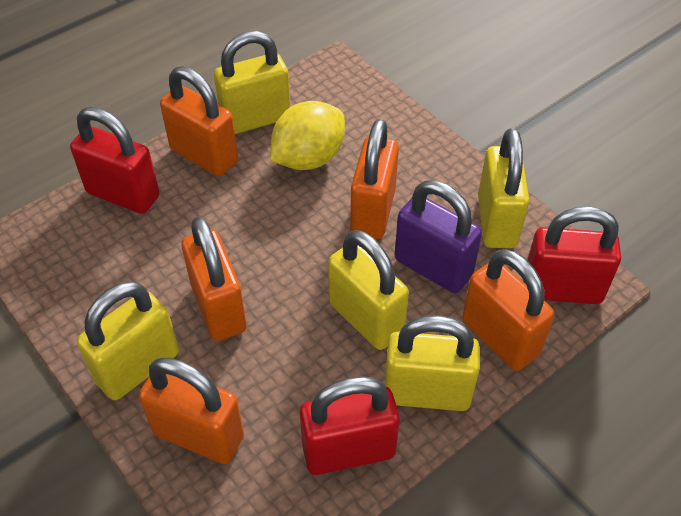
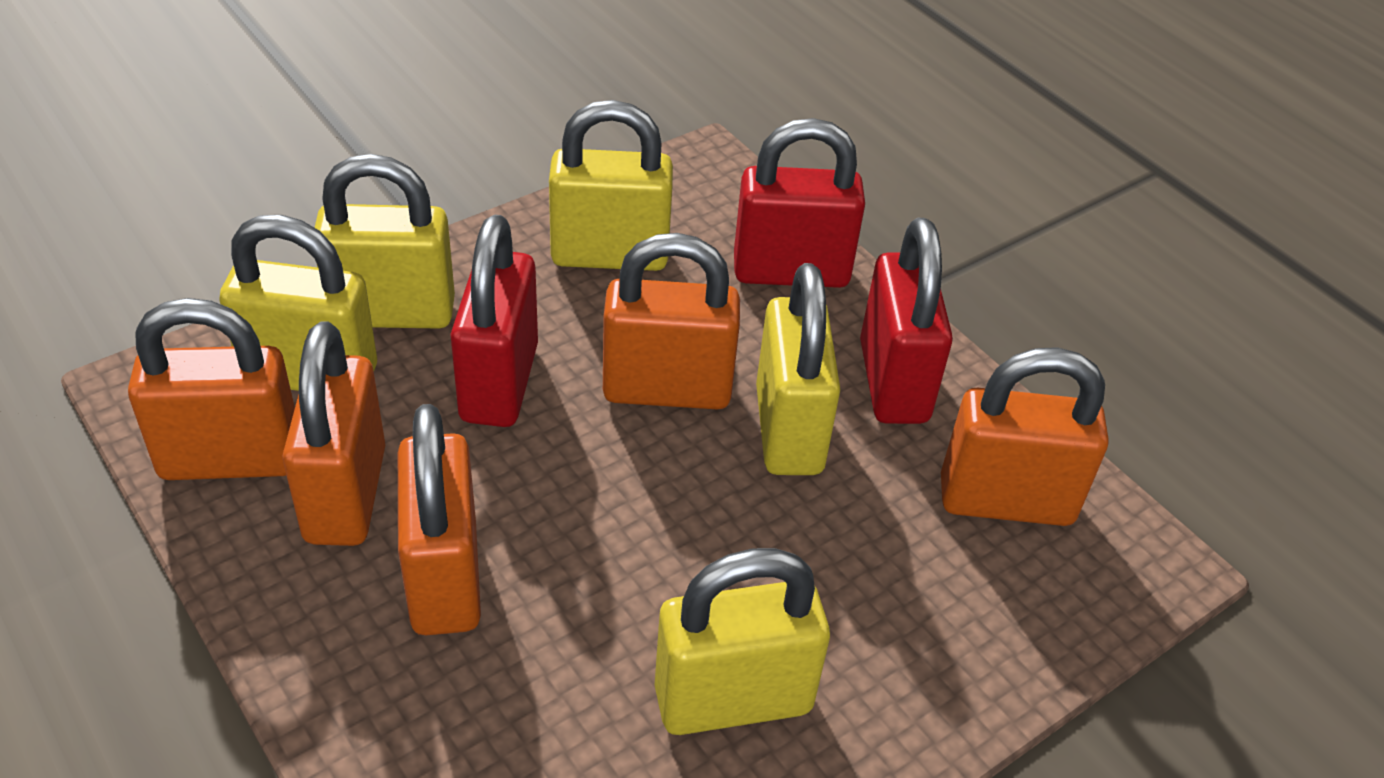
purple padlock: [395,181,482,293] = 1 -> none = 0
yellow lemon: [270,101,345,170] = 1 -> none = 0

